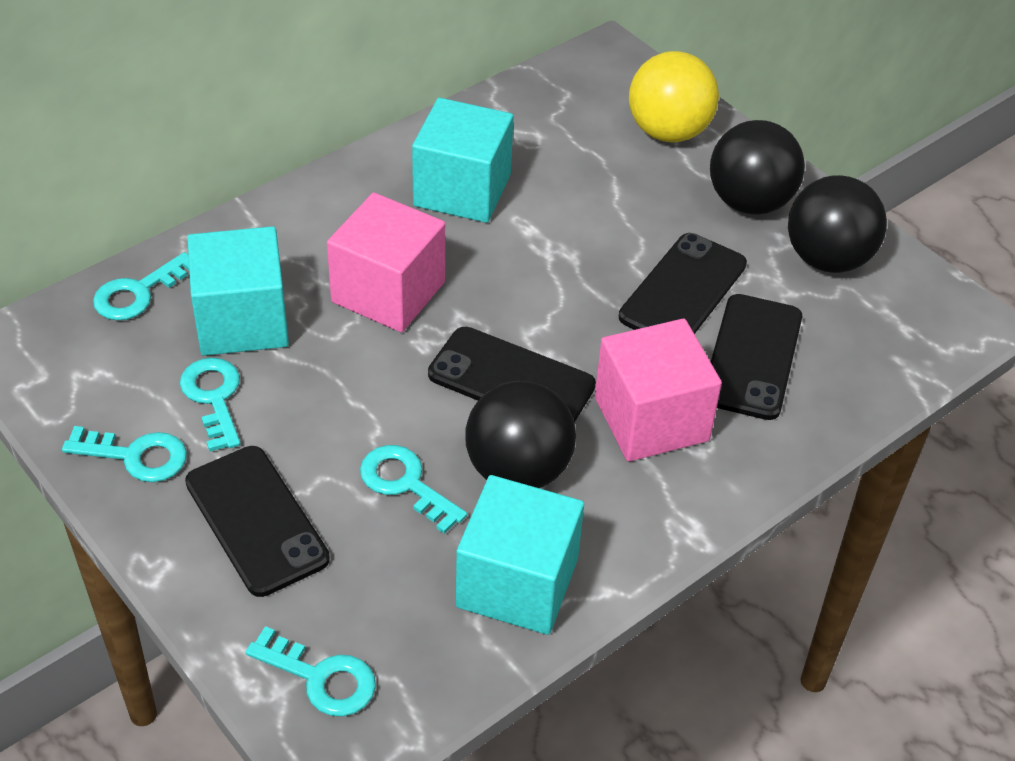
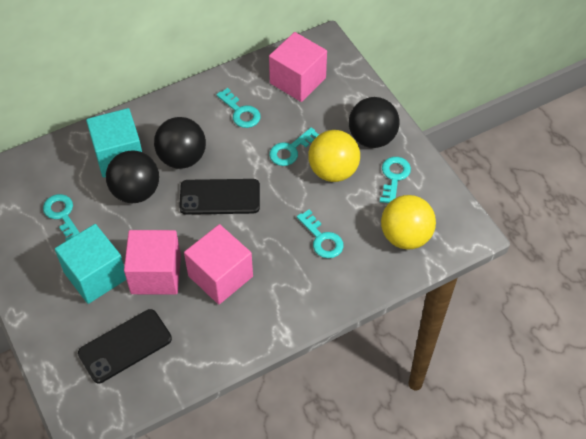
black phone: [185,446,330,597] [428,327,596,422] [619,233,747,334] [711,294,802,420] = 4 -> [78,309,172,383] [179,179,260,215] = 2
pink cube: [327,192,445,332] [595,319,722,461] = 2 -> [124,230,181,295] [184,224,253,304] [269,32,327,102] = 3
turquoise cube: [187,226,289,356] [412,98,513,223] [456,475,584,635] = 3 -> [55,224,126,304] [86,108,142,178] = 2
yellow ball: [629,51,719,142] = 1 -> [308,130,360,182] [381,195,436,250] = 2

